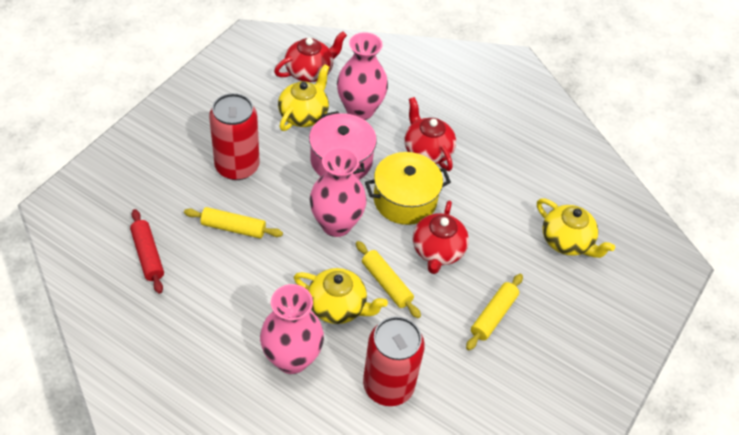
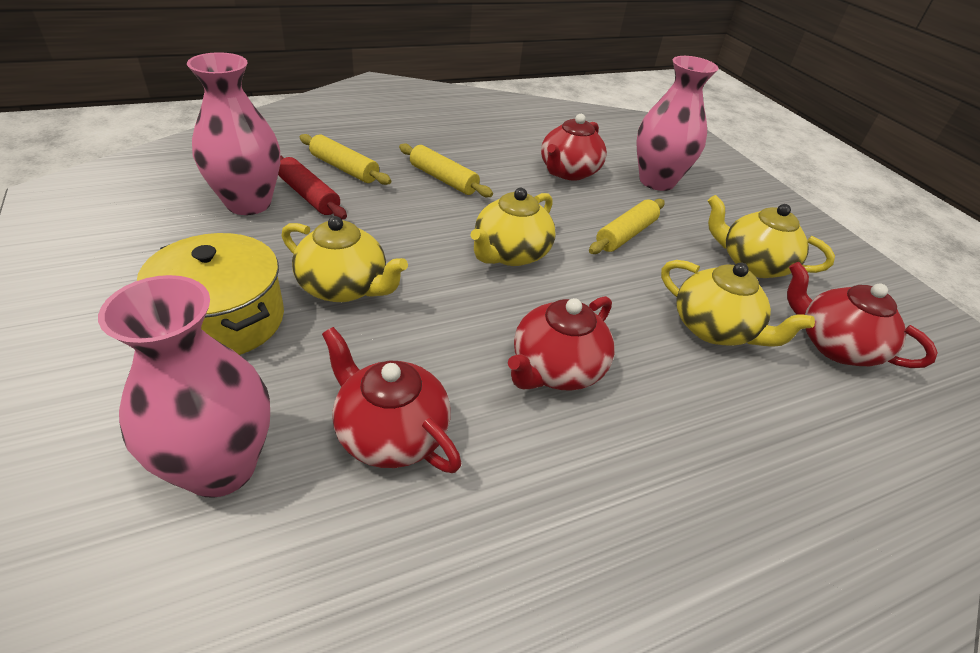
pink pot: [309,111,377,180] = 1 -> none = 0
red can: [209,93,260,180] [363,316,425,406] = 2 -> none = 0
red teapot: [274,31,347,82] [404,97,456,171] [413,201,469,274] = 3 -> [322,327,461,473] [508,296,615,390] [541,114,607,180] [787,262,938,368] = 4
yellow teapot: [278,64,329,131] [294,268,388,324] [537,198,615,258] = 3 -> [282,216,408,302] [471,188,556,266] [661,260,815,347] [708,195,835,278] = 4

